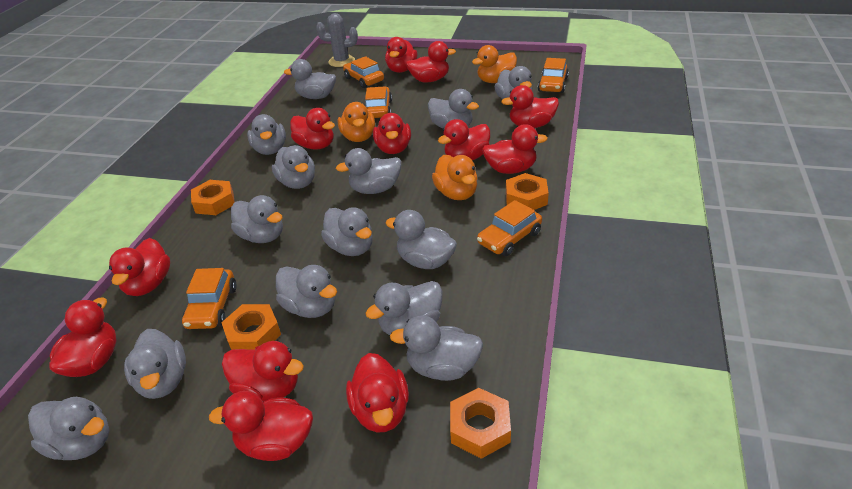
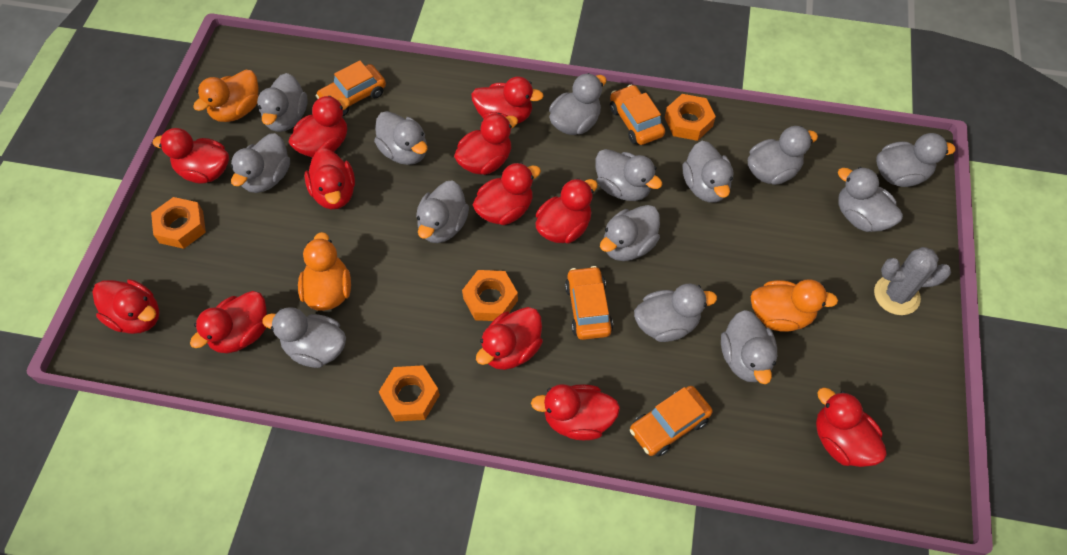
orange car: [182,268,237,329] [343,56,384,88] [365,86,392,118] [477,200,542,256] [538,58,569,93] = 5 -> [316,60,386,116] [565,266,613,340] [610,85,665,145] [630,386,713,457] = 4

